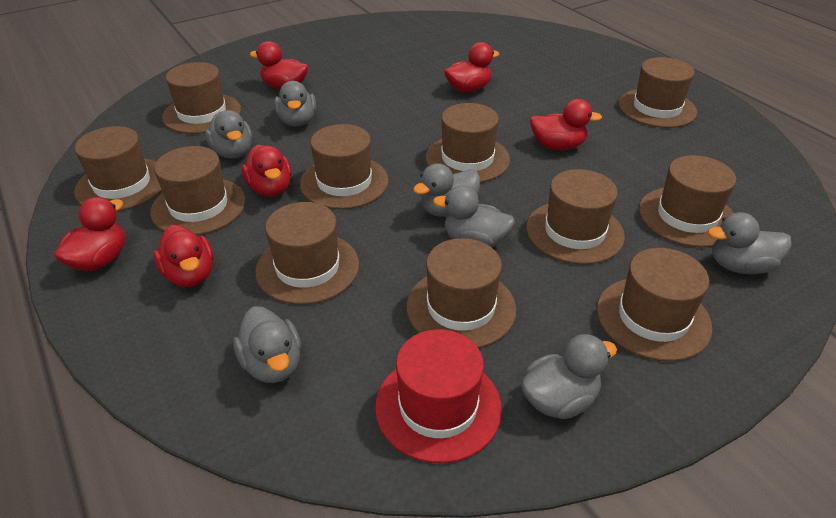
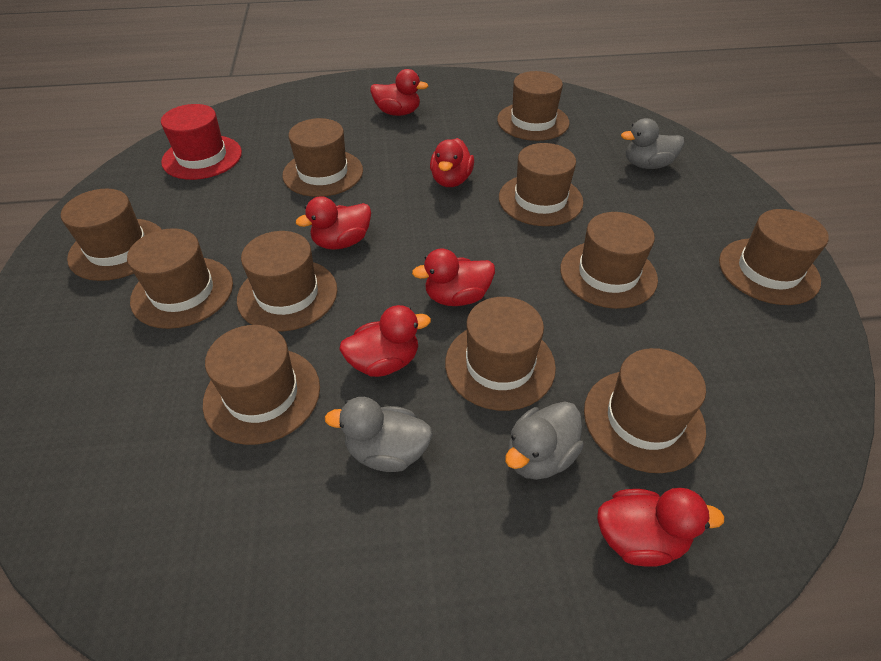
grey duck: [205,110,252,159] [233,306,301,383] [274,81,316,126] [413,163,480,217] [433,186,515,247] [521,334,617,419] [708,212,792,274] = 7 -> [325,397,433,472] [505,401,584,480] [621,118,684,169] = 3

